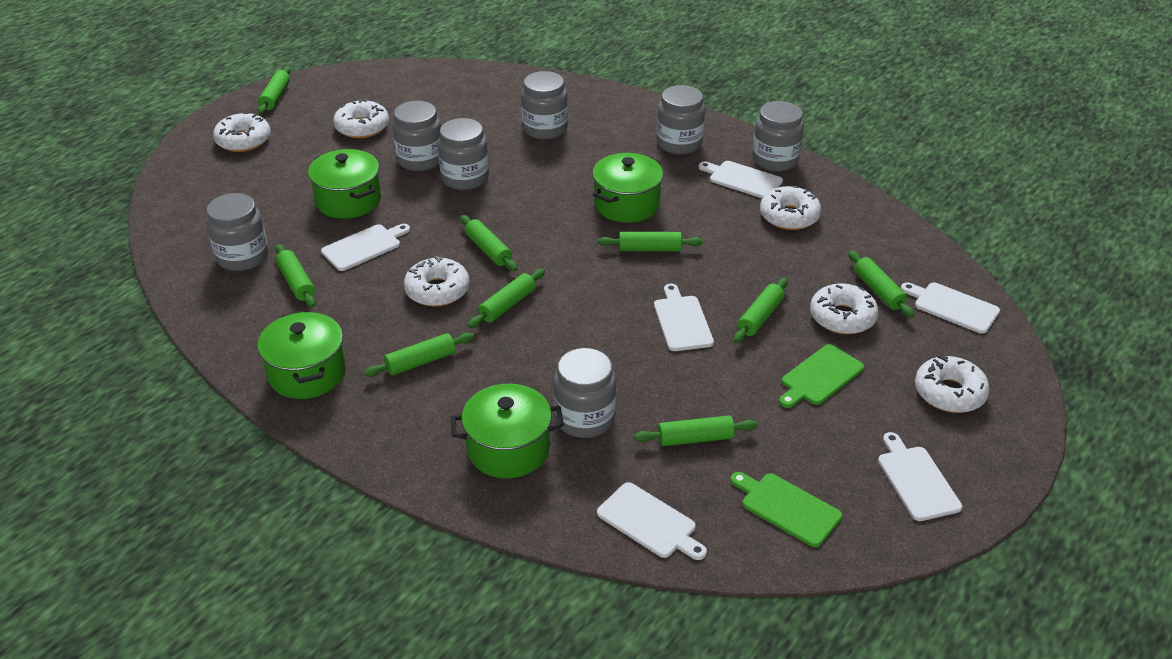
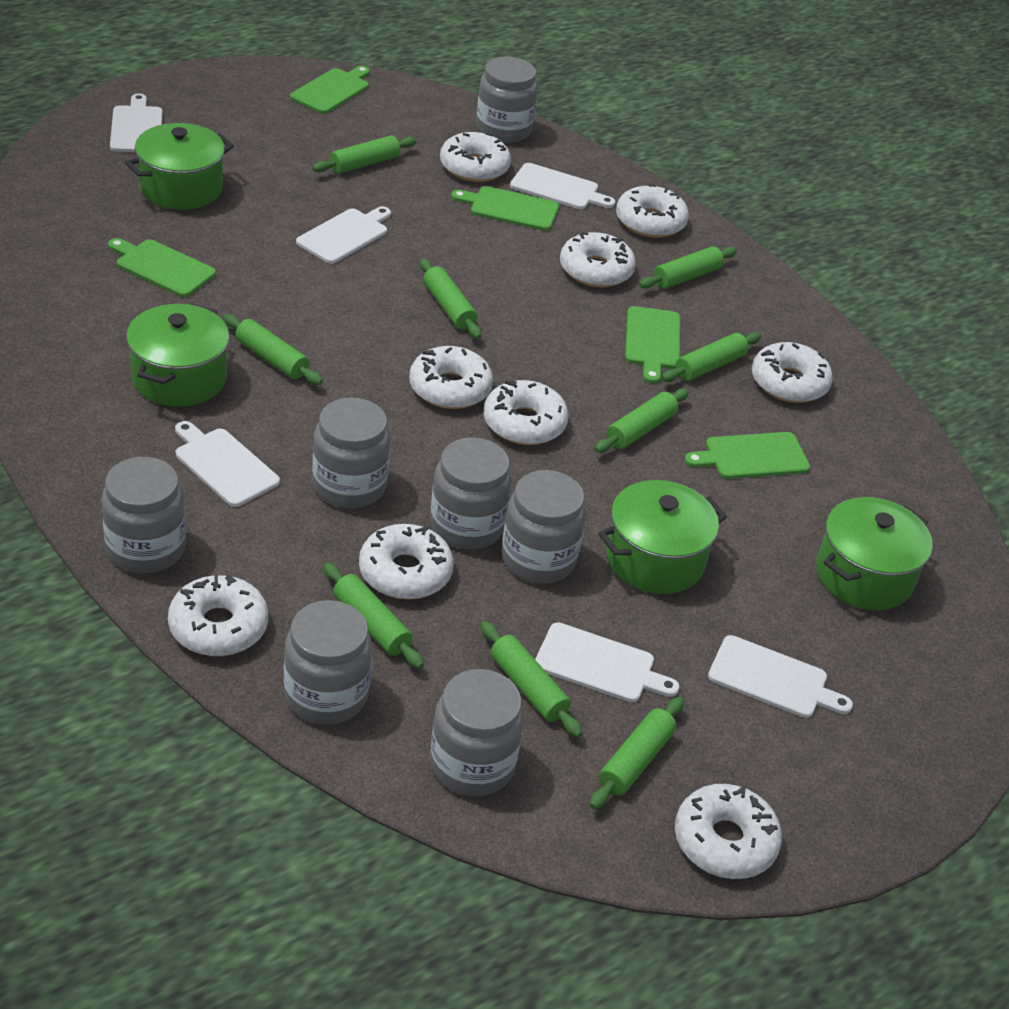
green cutting board: [731,472,842,547] [779,344,864,408] = 2 -> [108,238,216,297] [290,66,370,114] [451,186,559,231] [625,306,680,383] [685,432,810,479] = 5
white donut: [213,112,271,152] [333,99,389,138] [404,256,469,307] [760,186,821,230] [810,283,879,334] [915,355,990,413] = 6 -> [168,574,268,656] [359,524,454,600] [409,346,493,409] [440,132,511,182] [483,380,568,445] [560,232,636,287] [616,184,689,238] [675,784,782,879] [752,342,833,403] = 9

